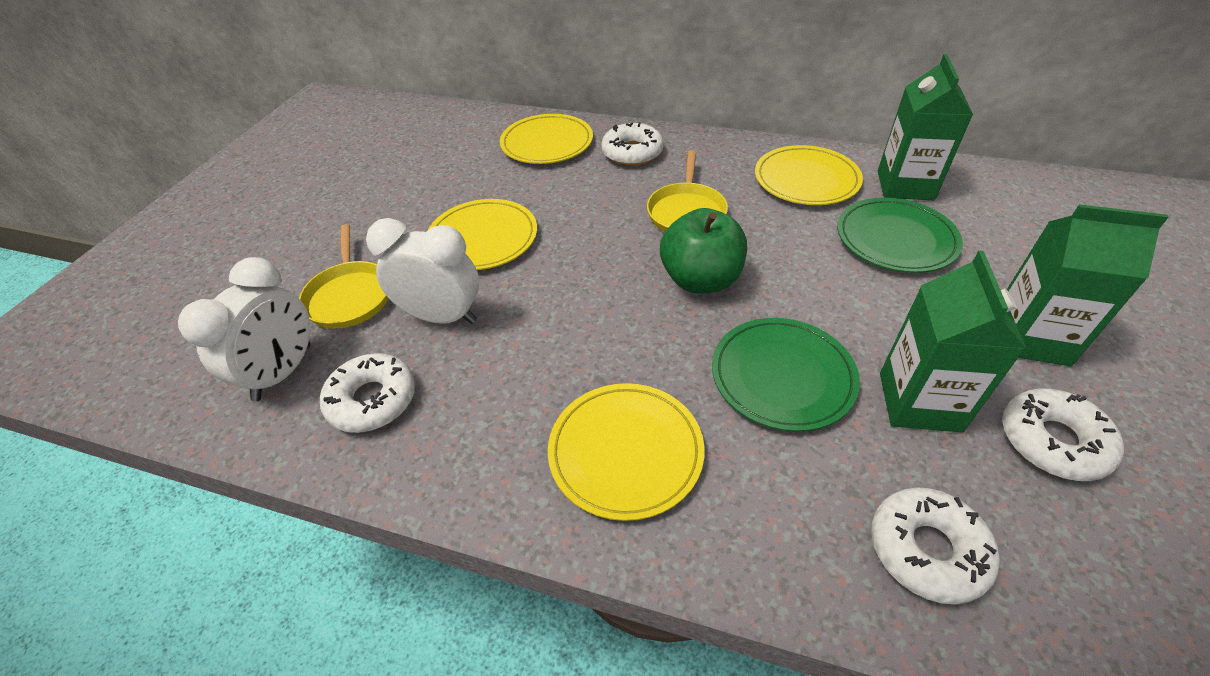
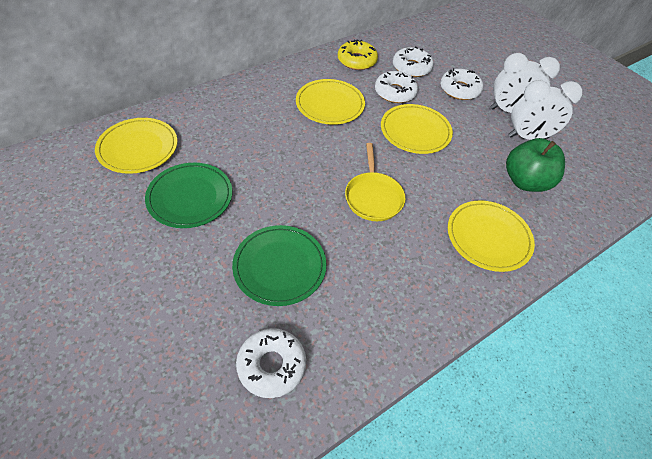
green carton: [878,54,973,201] [880,251,1026,433] [1007,204,1168,366] = 3 -> none = 0
yellow donut: none = 0 -> [338,39,378,70] = 1
yellow pan: [299,224,389,328] [647,150,728,232] = 2 -> [345,143,405,221] = 1

